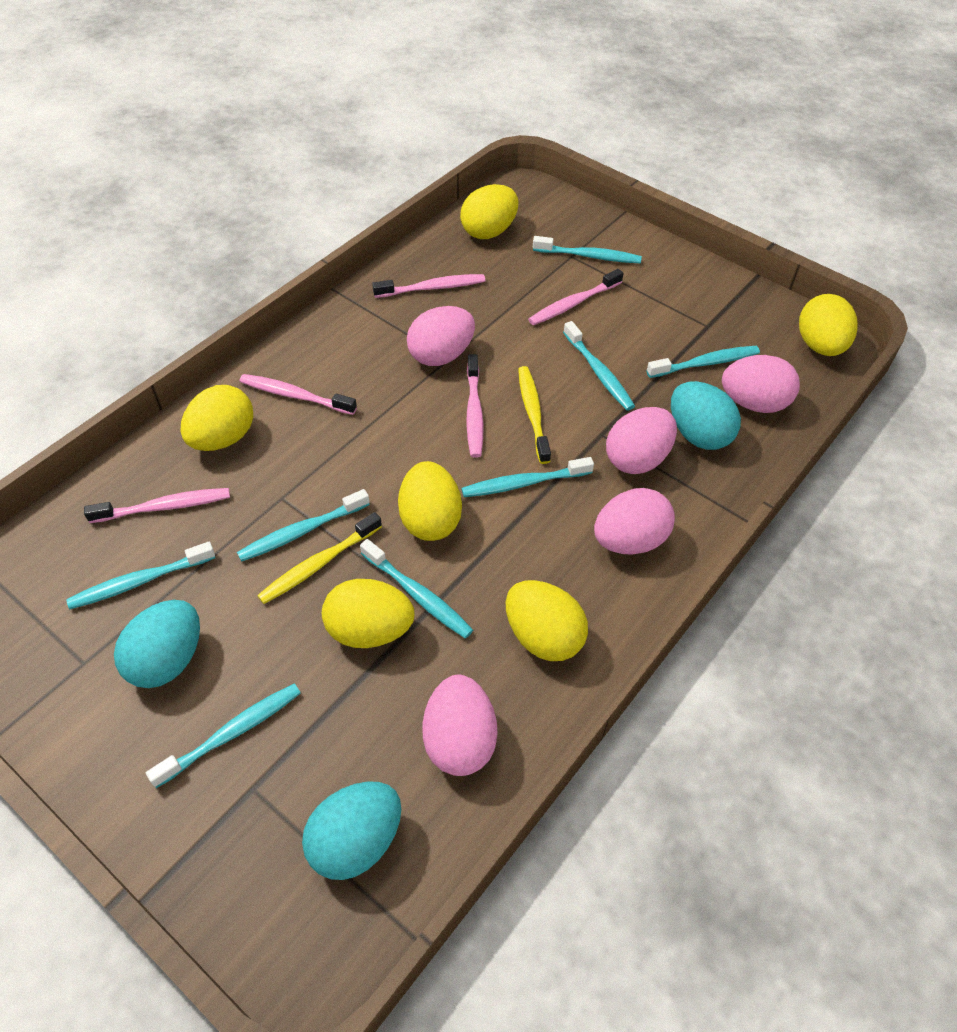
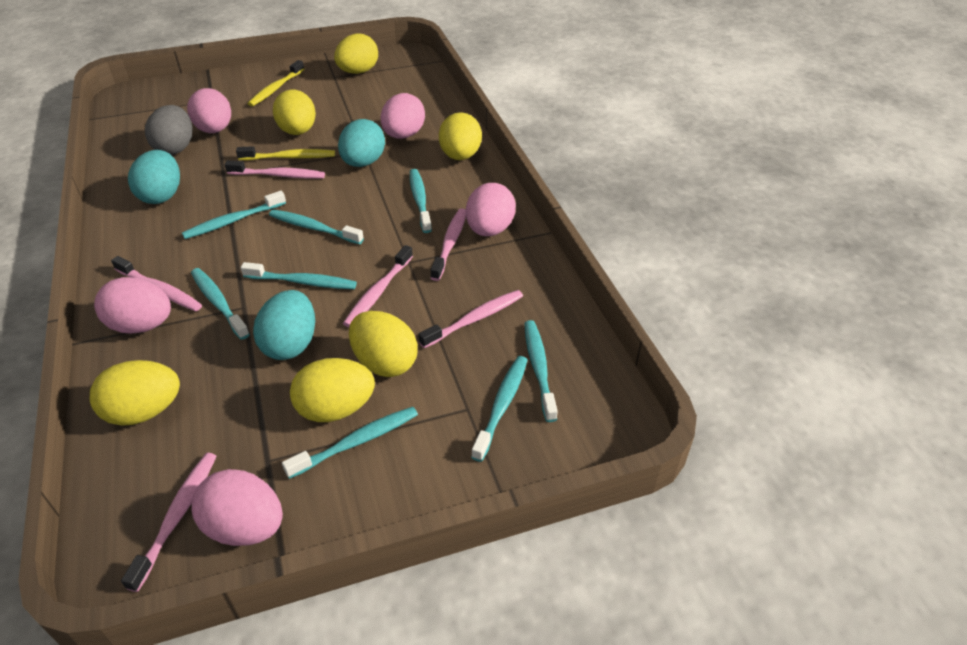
grey egg: none = 0 -> [145,105,192,155] = 1
pink toothbrush: [84,488,230,523] [240,374,357,415] [372,274,485,298] [466,354,483,458] [528,269,624,325] = 5 -> [111,256,202,311] [121,453,217,592] [225,161,325,179] [343,245,413,327] [418,290,523,348] [431,208,466,281] = 6

